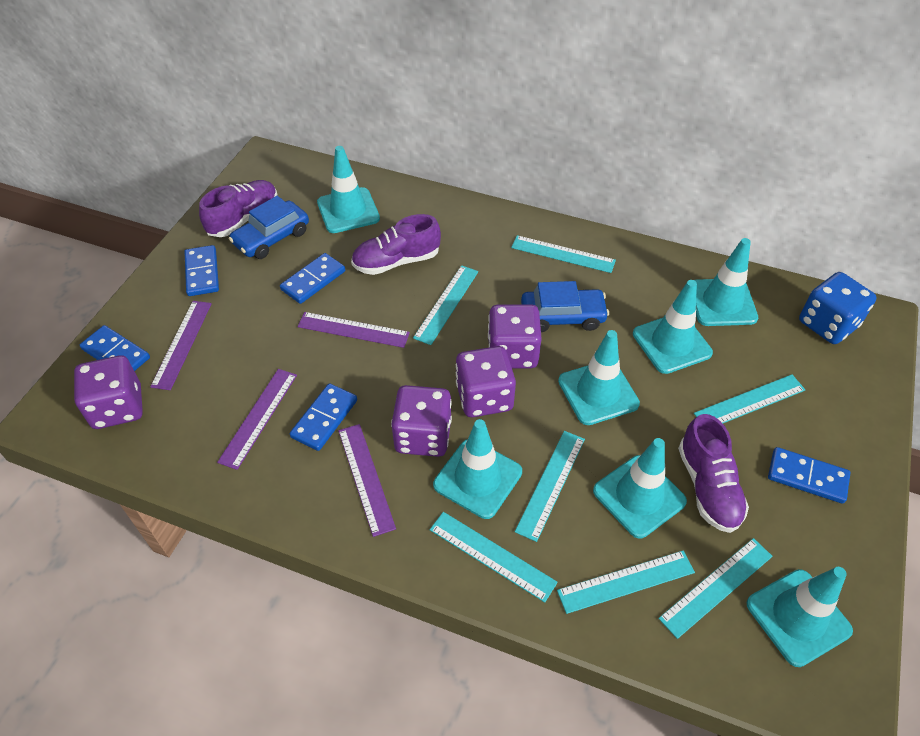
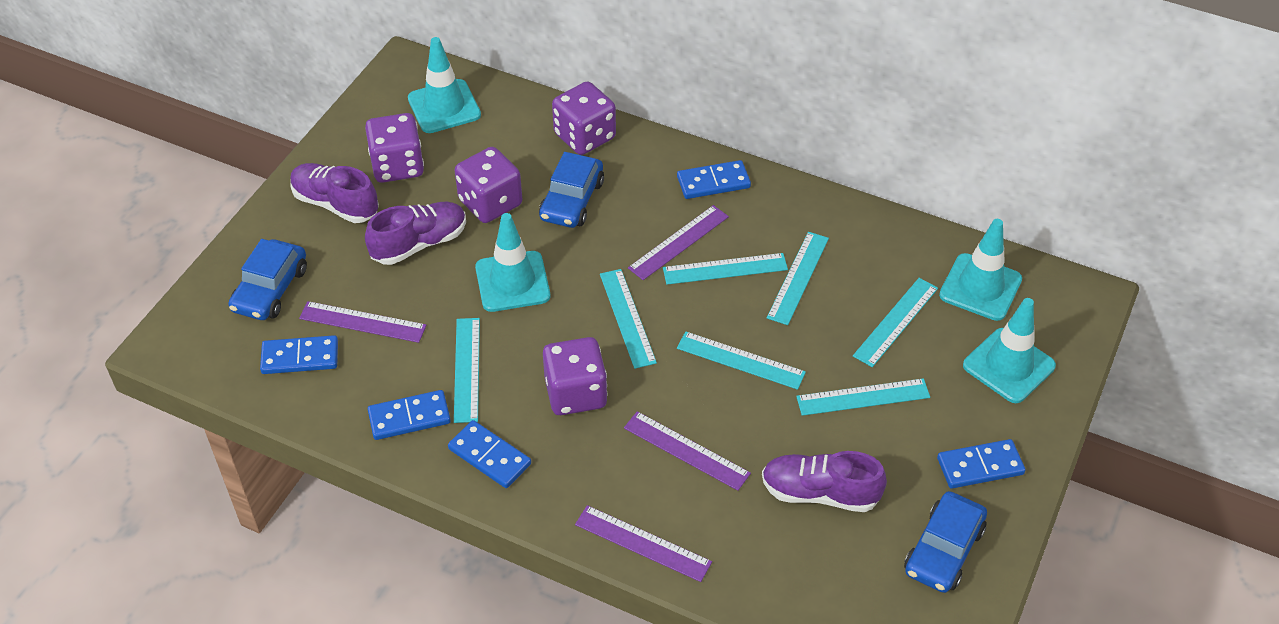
blue car: [229,196,309,259] [521,281,609,332] = 2 -> [228,239,307,320] [539,152,604,228] [904,491,987,593] = 3
blue dice: [799,272,877,344] = 1 -> none = 0
turquoise traffic cone: [317,146,380,233] [433,419,522,519] [558,330,640,425] [593,438,687,539] [633,280,713,374] [694,238,758,326] [747,567,853,667] = 7 -> [408,37,481,133] [475,213,550,312] [939,219,1022,321] [963,298,1056,403] = 4

